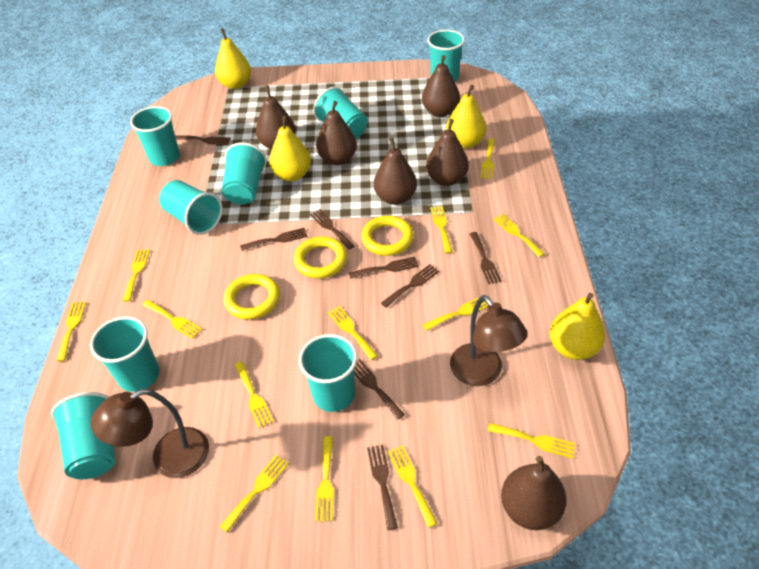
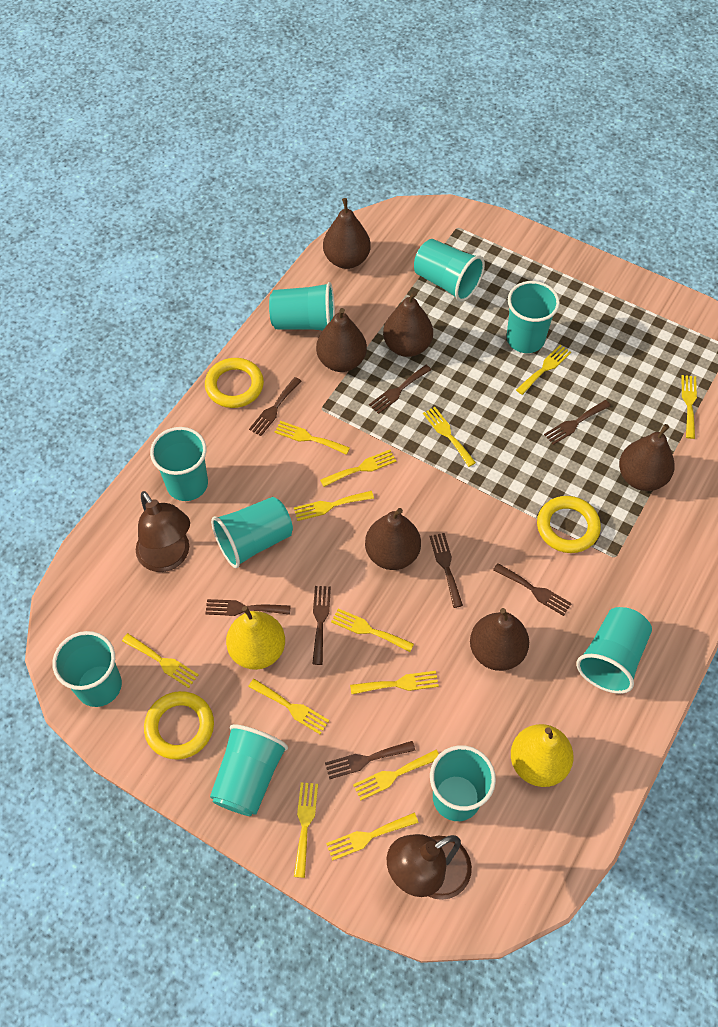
turquoise cup: [51,392,115,479] [90,316,159,392] [130,106,180,166] [159,180,223,235] [222,143,267,204] [299,334,357,412] [313,87,368,139] [427,30,465,82] = 8 -> [52,631,122,707] [150,427,208,501] [210,724,288,816] [211,497,293,568] [269,282,335,330] [414,239,485,302] [430,745,496,821] [506,281,560,353] [576,607,652,694] = 9
yellow pear: [215,28,251,89] [269,115,311,181] [446,85,486,149] [549,293,605,360] = 4 -> [226,606,285,670] [511,724,574,787] = 2

